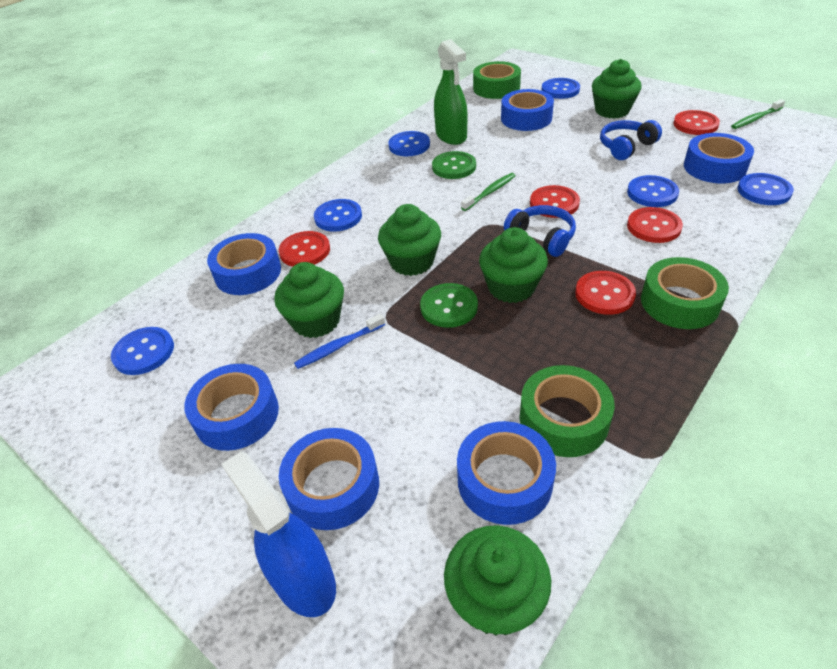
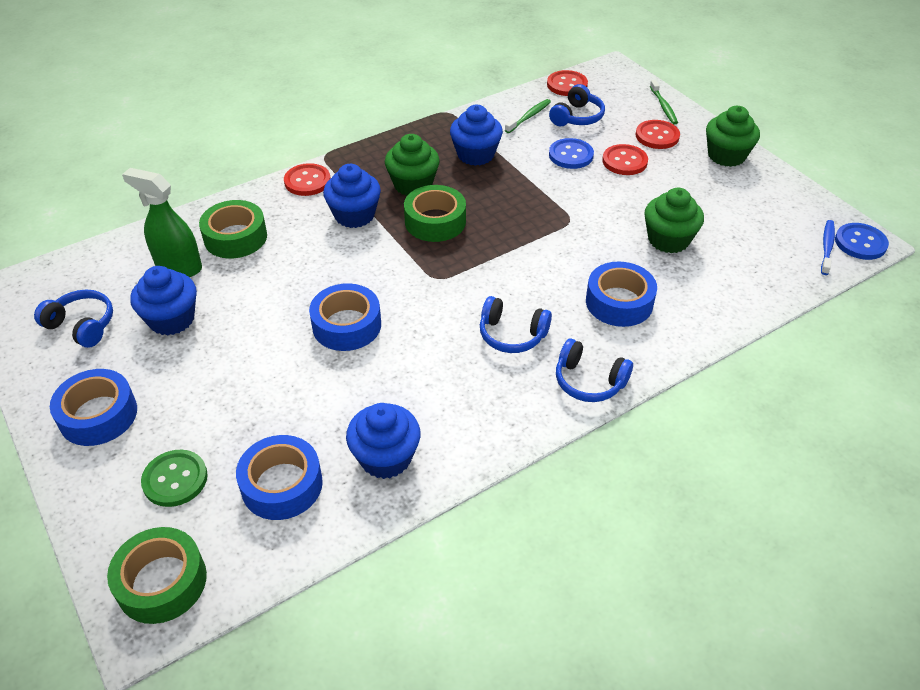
blue button: [111,327,174,375] [314,199,362,231] [388,131,430,156] [541,78,580,99] [627,175,679,207] [738,173,794,205] = 6 -> [549,138,594,169] [835,223,889,260] = 2
blue cupcake: none = 0 -> [130,266,197,336] [323,164,381,228] [346,403,421,479] [450,105,503,166] = 4
blue headphones: [504,205,576,257] [600,120,662,160] = 2 -> [34,290,113,348] [480,296,552,353] [549,84,605,126] [556,339,633,402] = 4
blue spray bottle: [222,451,336,617] = 1 -> none = 0
blue tape: [184,364,279,451] [207,233,281,295] [279,428,379,530] [457,421,556,525] [501,89,554,131] [684,133,754,183] = 6 -> [50,369,137,446] [236,435,323,520] [309,283,381,351] [586,262,657,327] = 4
green button: [420,283,478,328] [432,151,476,179] = 2 -> [141,450,208,507] = 1
green cupcake: [274,262,344,338] [378,204,441,276] [444,525,551,636] [479,227,548,303] [592,59,642,118] = 5 -> [385,134,440,196] [644,188,704,253] [706,106,760,167] = 3
red button: [279,231,330,267] [530,185,580,218] [575,271,636,315] [627,207,683,243] [673,110,720,135] = 5 -> [284,163,331,196] [547,70,588,96] [602,144,648,175] [636,120,680,149] = 4

